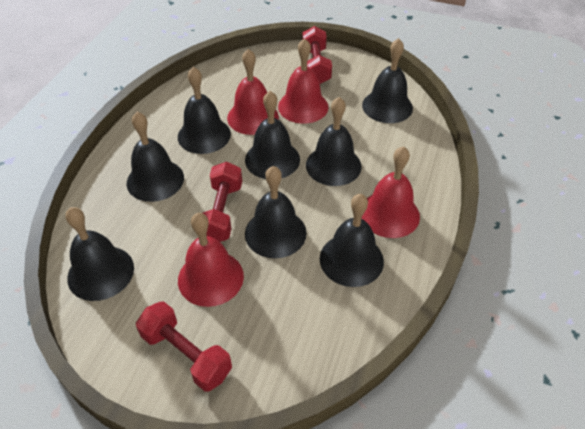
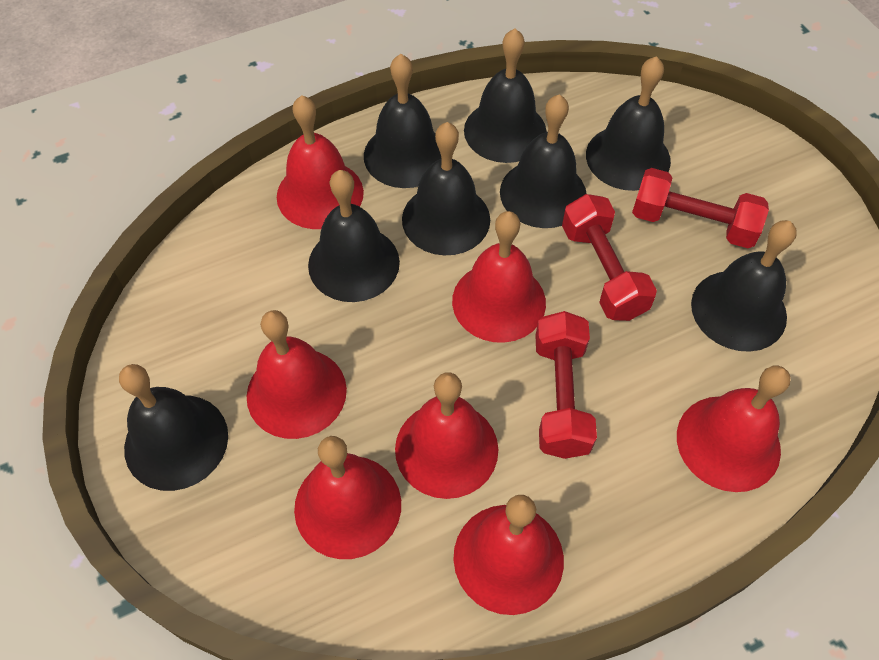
red bell: [178,213,244,307] [227,49,279,135] [278,38,329,124] [361,146,420,238] = 4 -> [247,310,347,439] [277,95,364,229] [294,436,401,559] [395,372,498,499] [452,211,546,343] [453,495,564,615] [677,366,790,492] = 7

